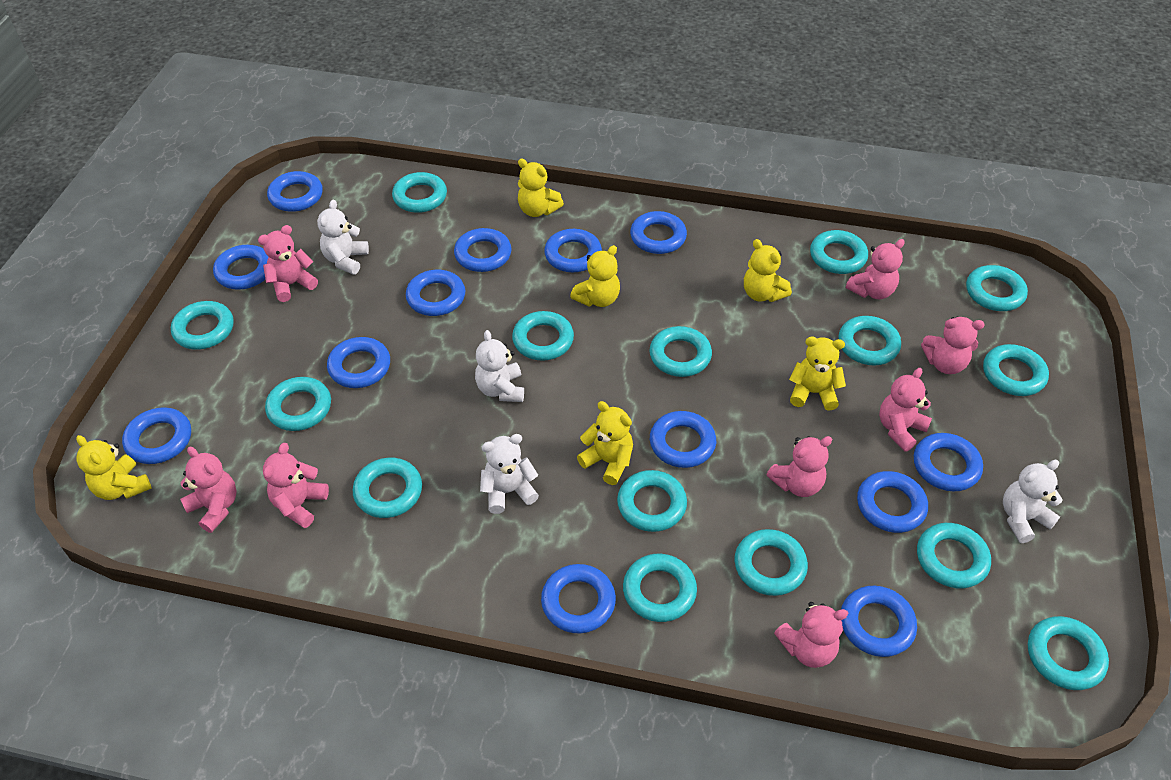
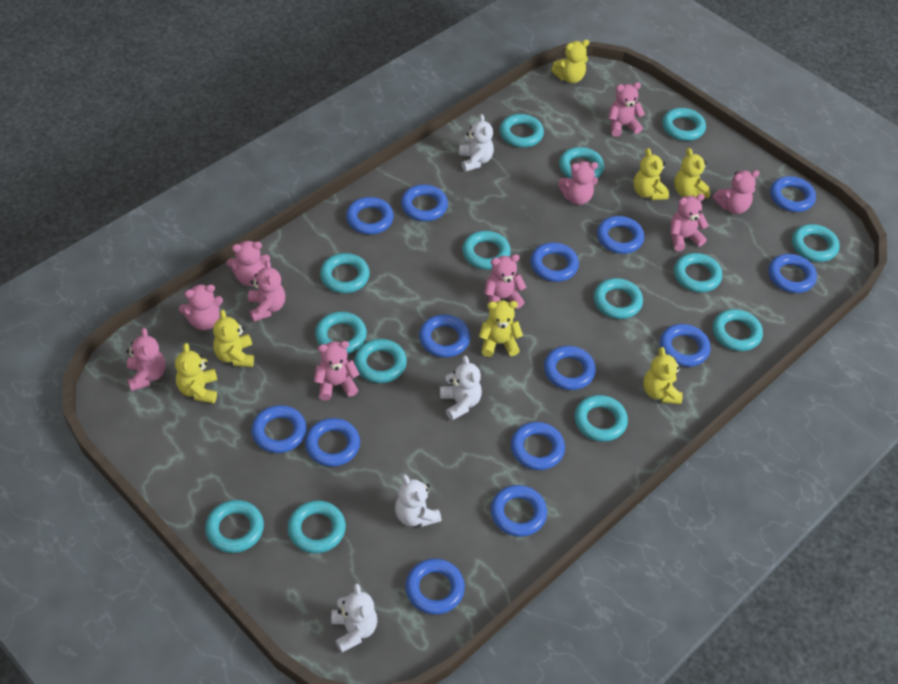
blue ring: [122,407,191,464] [213,245,269,290] [267,171,323,212] [327,337,390,388] [406,270,465,316] [454,228,512,272] [541,564,616,633] [544,229,602,272] [630,211,687,254] [650,411,716,468] [841,586,917,657] [857,471,928,533] [914,433,983,491] = 13 -> [251,405,307,453] [305,418,360,467] [346,197,394,234] [401,184,448,221] [405,558,465,615] [419,314,470,358] [491,485,547,537] [511,422,565,470] [530,242,579,282] [544,346,596,390] [597,216,644,254] [659,324,711,367] [768,254,817,293] [770,176,816,212] = 14
pink teddy bear: [180,447,237,533] [258,225,318,302] [263,443,329,528] [766,436,832,497] [774,602,848,668] [846,239,905,299] [879,368,932,452] [921,317,984,374] = 8 -> [126,328,166,391] [179,284,223,330] [227,241,270,286] [248,260,285,322] [314,341,359,401] [484,254,526,310] [558,161,598,205] [608,82,645,137] [670,194,709,251] [713,170,760,214] = 10
turquoise ring: [171,301,234,350] [265,377,331,431] [353,458,422,518] [392,172,447,213] [512,311,574,361] [617,470,687,532] [623,554,697,622] [650,326,712,377] [735,529,808,596] [810,230,868,274] [838,316,901,365] [917,523,991,588] [966,265,1028,311] [983,344,1049,396] [1028,616,1109,690] = 15 -> [205,500,264,553] [288,500,346,553] [315,312,367,354] [320,253,370,293] [354,339,407,383] [462,231,511,270] [500,114,544,148] [559,147,604,179] [574,395,628,442] [594,278,643,319] [662,108,706,141] [674,253,722,292] [712,309,763,351] [792,224,839,262] = 14
yellow teddy bear: [76,435,152,500] [518,159,564,217] [570,245,620,307] [577,401,633,485] [744,239,792,302] [789,336,846,411] = 6 -> [175,343,217,403] [213,310,254,367] [479,300,523,357] [551,40,589,83] [633,148,669,200] [643,347,683,404] [674,148,710,198] = 7

